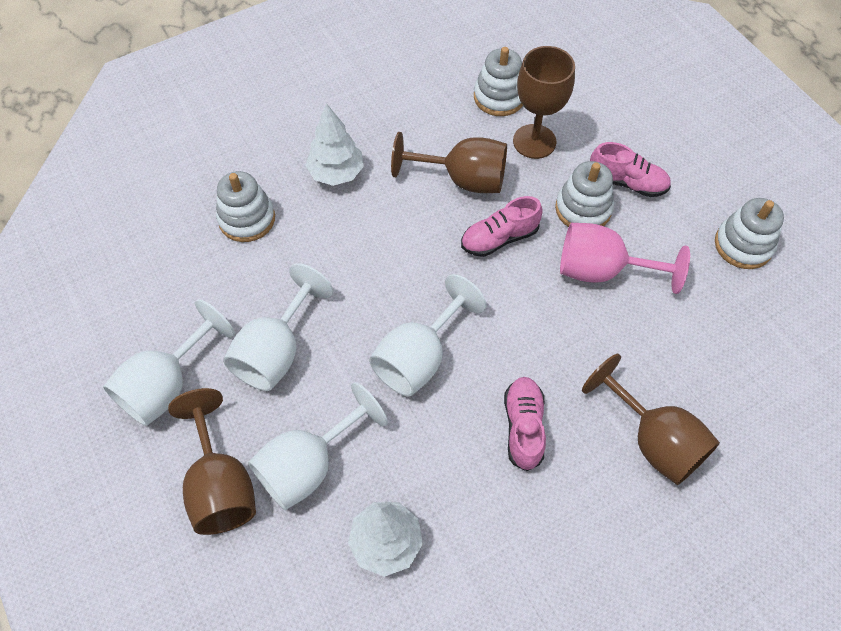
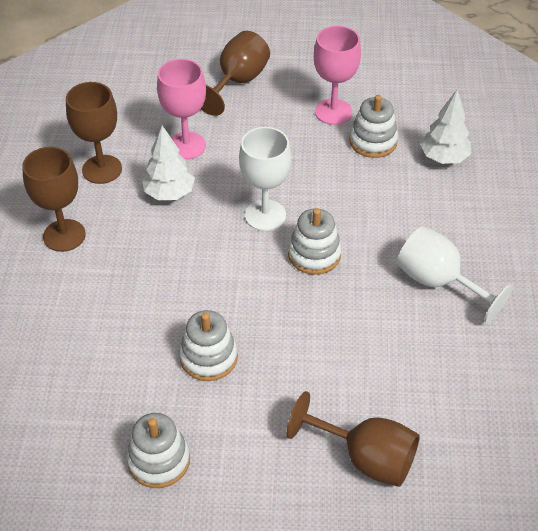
pink goblet: [560,223,690,294] = 1 -> [157,59,206,160] [314,26,361,125] = 2
pink shoe: [461,196,543,257] [504,377,546,471] [590,142,671,197] = 3 -> none = 0
white goblet: [103,299,235,426] [223,263,333,391] [248,382,388,510] [369,274,486,397] = 4 -> [239,127,291,231] [397,226,513,323] = 2

